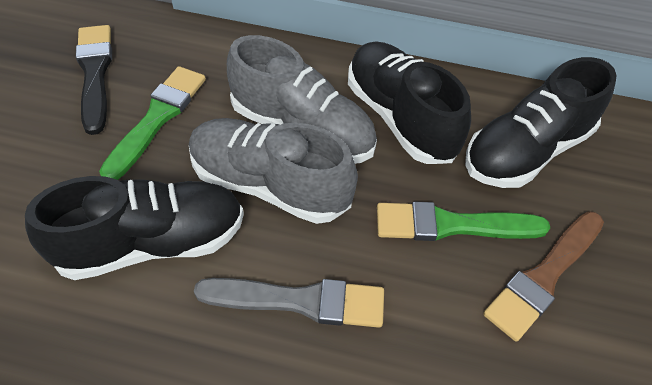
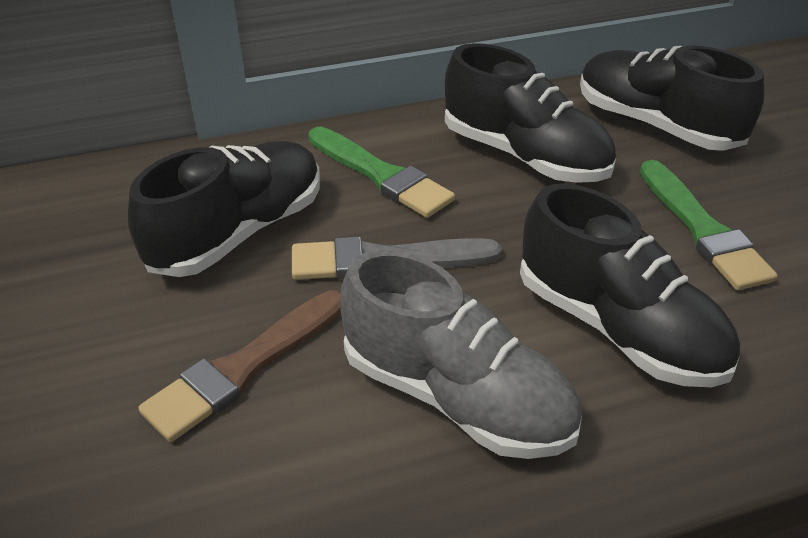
black brush: [76,25,112,135] = 1 -> none = 0
black shoe: [25,176,244,280] [348,41,471,164] [465,57,616,188] = 3 -> [128,141,320,277] [445,43,616,183] [520,184,740,387] [580,45,765,151] = 4
grey shoe: [189,118,358,224] [227,35,377,164] = 2 -> [340,250,582,459] = 1

